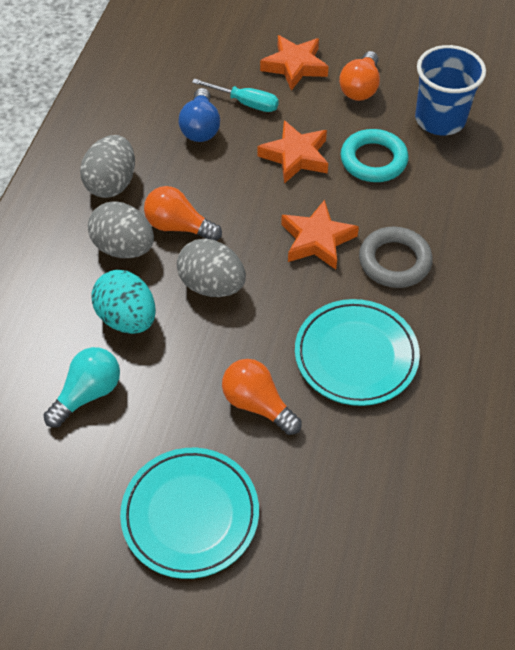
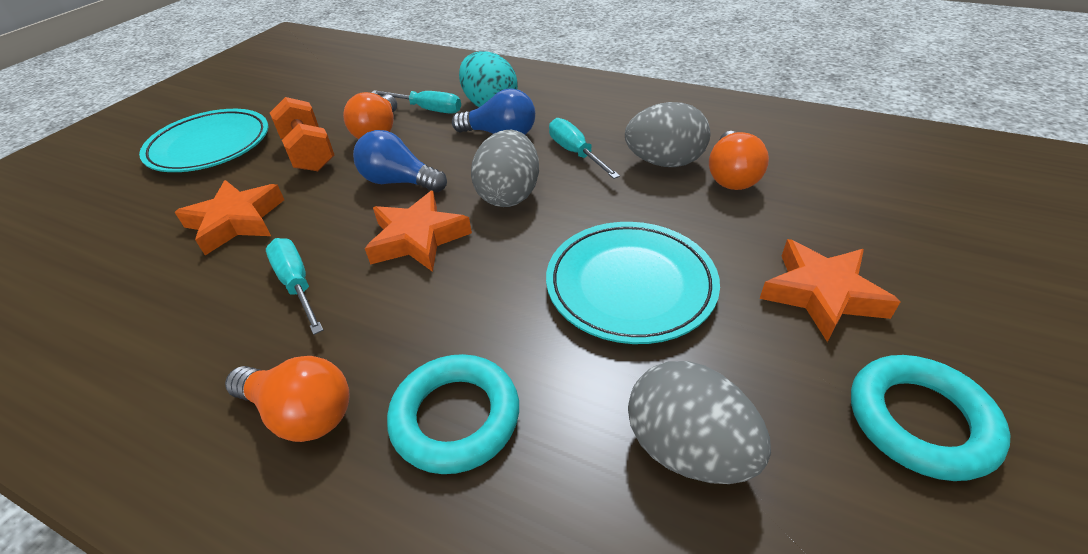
blue cup: [415,45,486,135] = 1 -> none = 0
blue light bulb: [179,88,220,142] = 1 -> [353,130,447,192] [452,88,535,135] = 2
grey ring: [359,227,433,288] = 1 -> none = 0
orange dumbbell: none = 0 -> [270,97,334,171] = 1
turquoise light bulb: [44,347,120,428] = 1 -> none = 0
turquoise ring: [340,129,409,182] = 1 -> [387,354,519,474] [851,355,1010,481] = 2
turquoise screwdriver: [192,79,279,112] = 1 -> [266,238,323,335] [371,90,461,114] [549,118,620,179] = 3

